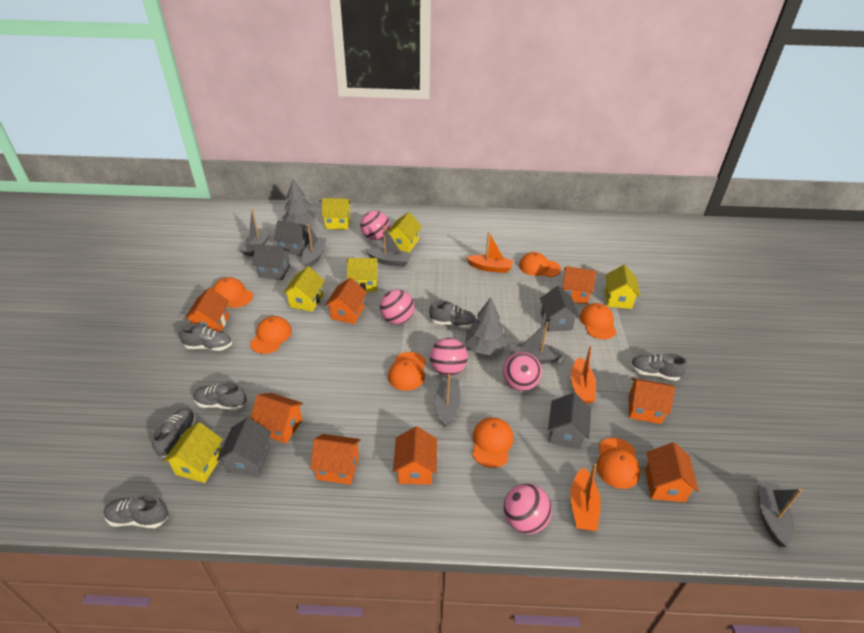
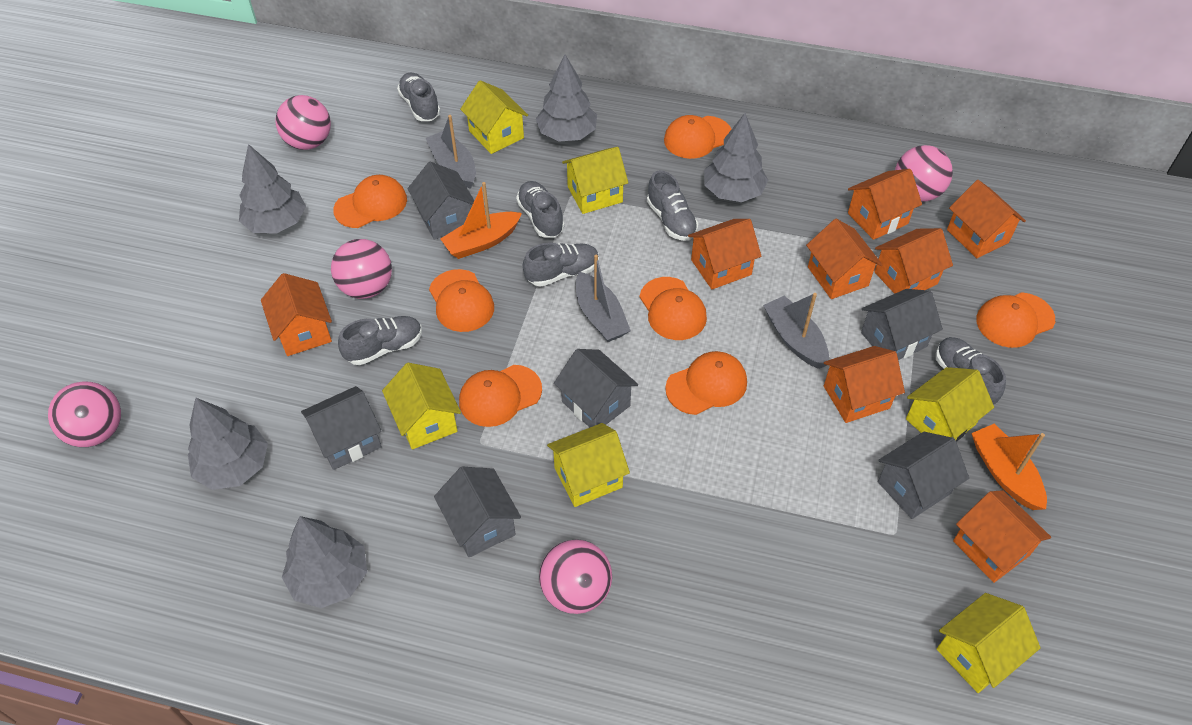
grey boat: [239,209,269,257] [302,224,327,267] [366,226,412,267] [435,374,461,427] [509,322,565,364] [758,481,802,547] = 6 -> [426,115,476,189] [576,254,631,342] [763,293,829,369] = 3
grey house: [217,418,272,477] [252,244,290,280] [274,220,310,256] [540,286,580,332] [548,393,591,450] = 5 -> [301,386,381,470] [408,162,474,240] [434,467,521,557] [554,349,638,428] [861,289,943,360] [878,432,969,519] = 6
grey tree: [282,179,316,226] [465,297,508,355] = 2 -> [188,398,268,490] [239,144,306,234] [282,516,367,608] [536,54,597,142] [704,113,768,202] = 5
orange boat: [466,232,513,273] [570,464,600,531] [571,345,596,404] = 3 -> [440,182,522,259] [971,424,1047,510] = 2

